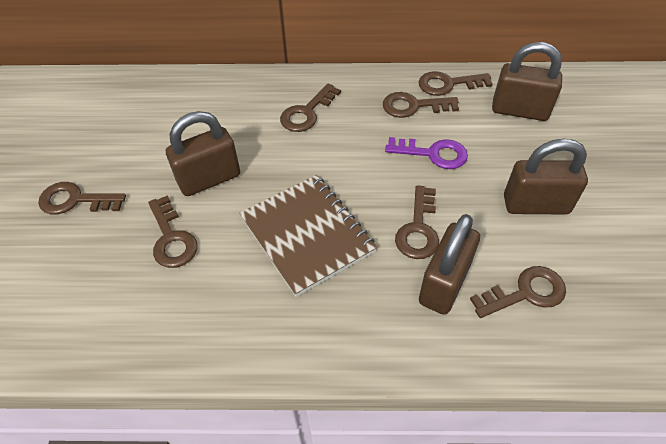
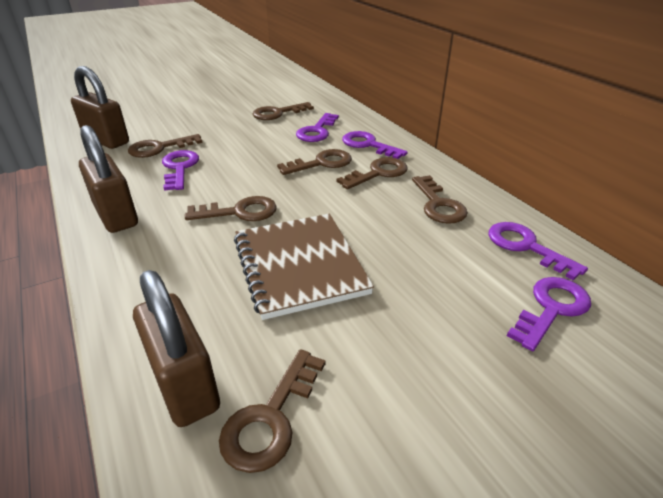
brown padlock: [166,111,240,196] [419,214,480,315] [492,42,562,121] [504,139,588,214] = 4 -> [71,66,129,149] [79,125,138,233] [133,270,220,427] = 3
purple key: [385,137,468,169] = 1 -> [162,150,199,191] [296,113,339,142] [342,131,408,159] [488,222,588,280] [507,277,591,351] = 5

